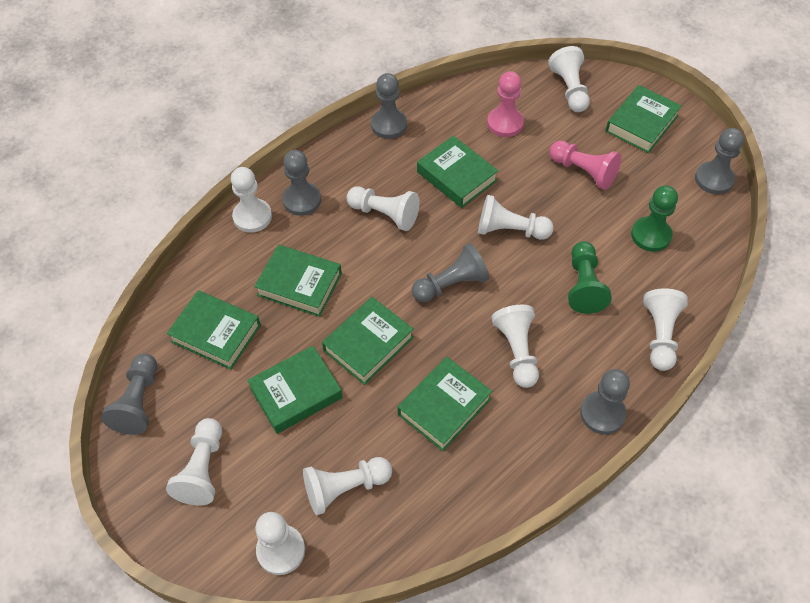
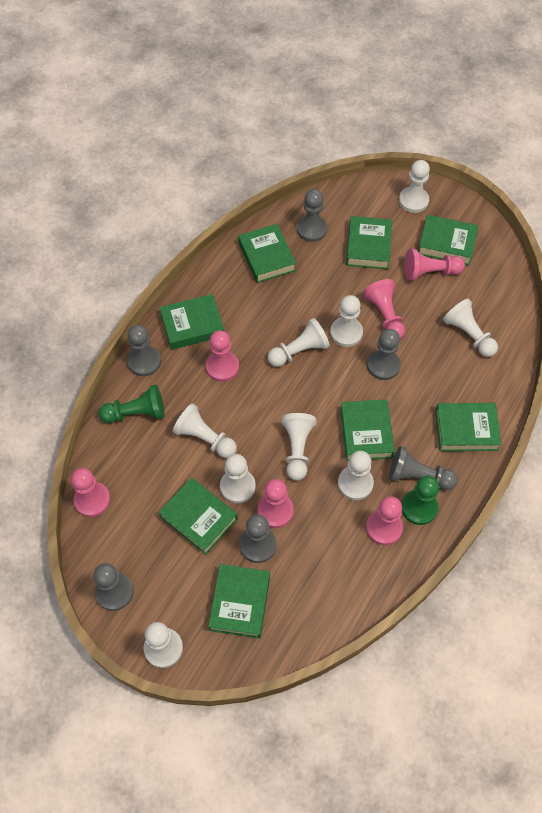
green book: [167,290,261,370] [247,346,343,434] [254,245,342,317] [322,297,414,385] [397,357,492,451] [417,136,498,208] [606,85,682,153] = 7 -> [159,478,238,555] [160,294,224,350] [208,564,270,639] [238,224,296,283] [340,399,395,461] [346,216,392,269] [418,215,478,265] [435,403,502,451] = 8
pink pawn: [487,71,524,137] [549,141,621,190] = 2 -> [71,468,110,517] [206,330,239,382] [257,479,294,528] [363,279,405,339] [366,496,403,545] [404,249,465,281] = 6

